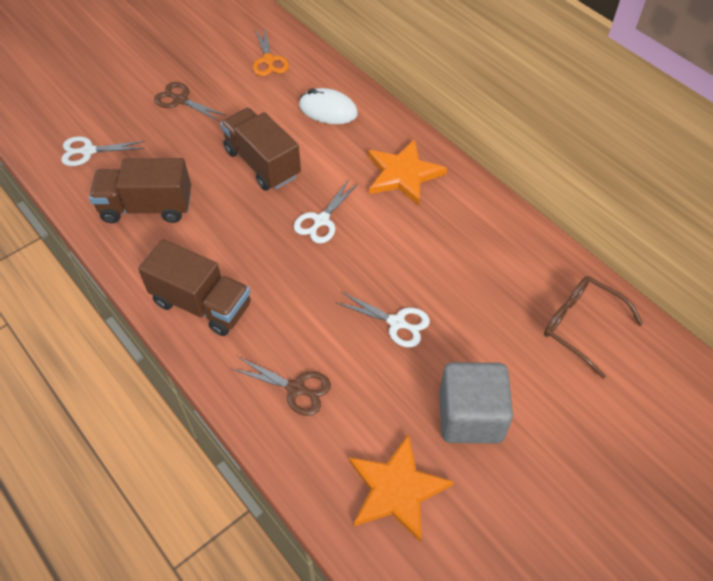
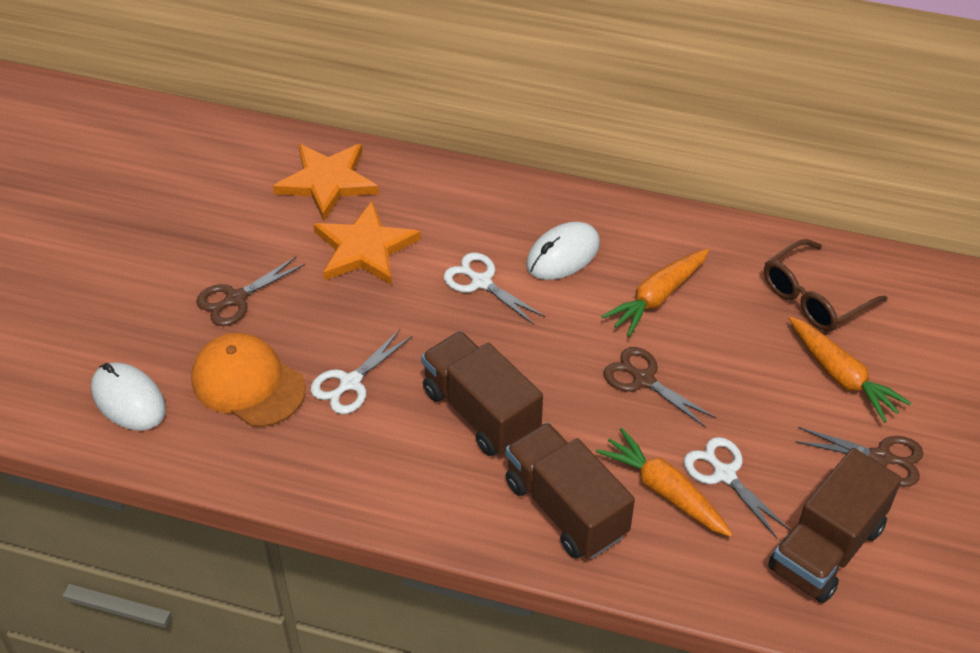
brown scissors: [154,82,227,122] [232,357,331,416] = 2 -> [196,257,305,326] [603,347,716,427] [795,427,924,487] = 3
grey cube: [439,362,513,444] = 1 -> none = 0
orange cap: none = 0 -> [191,333,306,427] = 1
orange carrot: none = 0 -> [596,428,733,537] [601,249,709,337] [789,317,911,423] = 3
orange scissors: [253,29,289,76] = 1 -> none = 0
white mouse: [299,88,358,124] = 1 -> [91,362,166,431] [526,222,600,280] = 2

